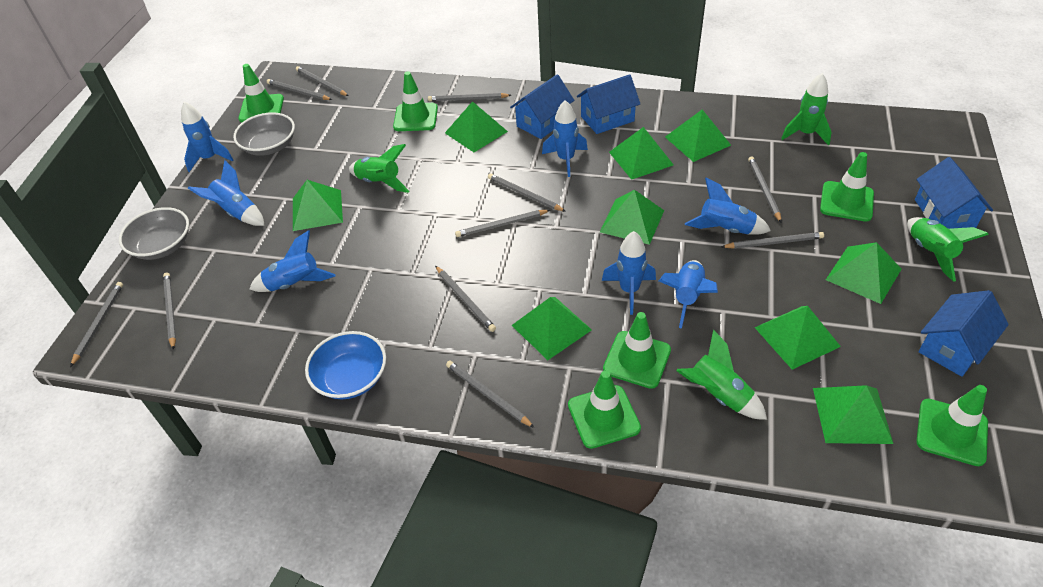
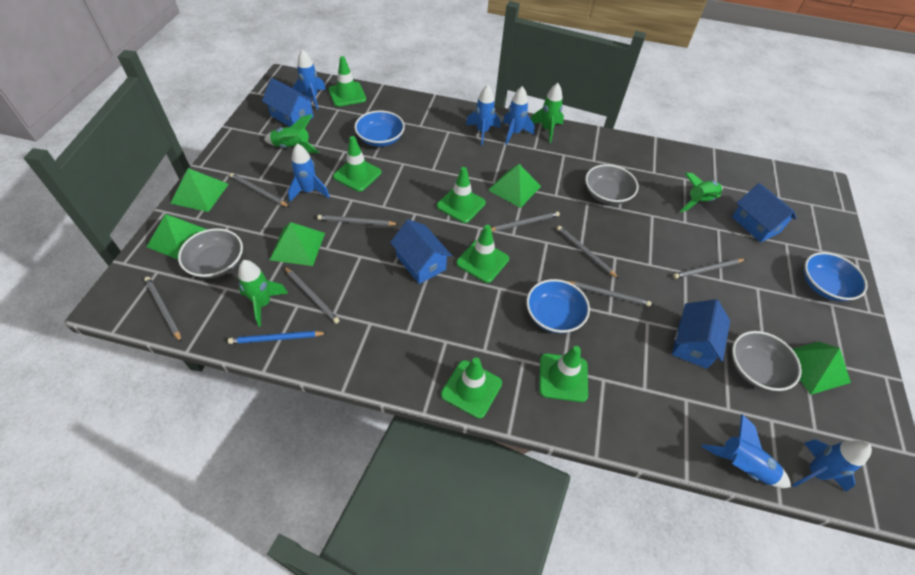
blue bowl: [305,331,386,399] = 1 -> [354,110,405,147] [526,279,590,333] [804,252,868,301] = 3
blue pencil: none = 0 -> [228,331,326,344] = 1
blue rocket: [181,102,233,172] [188,160,265,226] [249,230,336,292] [542,100,588,177] [602,231,656,315] [659,260,718,329] [685,177,771,234] = 7 -> [288,143,330,202] [292,49,326,109] [466,85,500,145] [503,86,534,145] [701,414,791,488] [792,439,872,492] = 6
green pyramid: [293,180,343,231] [445,101,508,152] [512,297,592,360] [600,190,664,245] [609,127,674,180] [665,110,731,162] [754,306,841,370] [813,385,893,444] [826,242,902,304] = 9 -> [147,214,207,260] [170,168,229,212] [270,222,325,266] [488,164,541,208] [793,342,851,395] = 5
grey bowl: [119,207,189,260] [233,112,295,156] = 2 -> [178,228,243,278] [585,164,638,205] [732,331,802,391] = 3
grey pencil: [70,282,123,367] [163,272,176,350] [267,79,332,100] [296,66,349,96] [428,93,511,102] [435,266,496,332] [446,361,535,428] [455,210,550,237] [488,173,566,212] [721,232,824,249] [748,156,782,223] = 11 -> [144,277,182,342] [230,173,289,207] [284,267,340,324] [317,215,398,226] [491,211,560,231] [557,226,619,279] [567,281,651,307] [673,259,746,279] = 8

